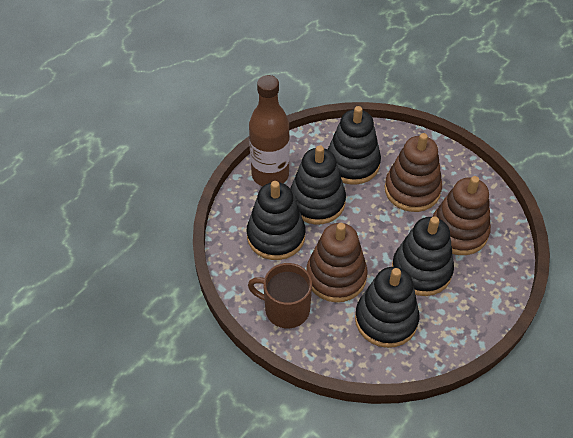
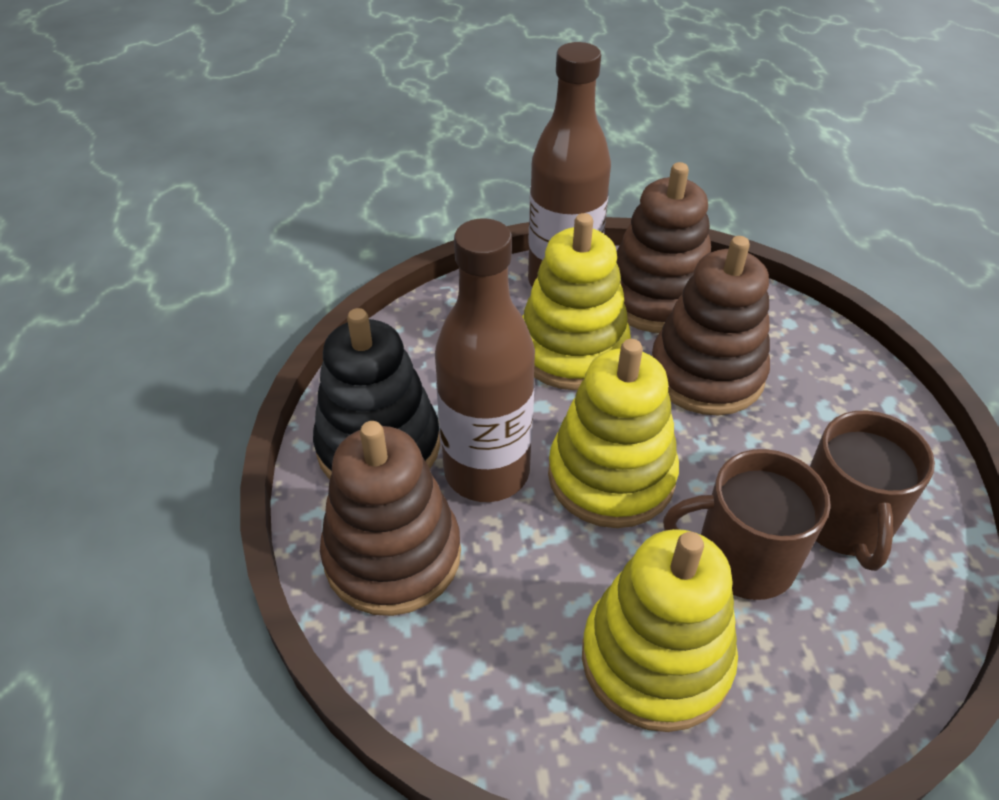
black stacking toy: [247,181,305,260] [290,145,346,224] [327,106,381,185] [355,267,419,348] [392,216,454,296] = 5 -> [313,308,440,479] = 1
brown bottle: [249,75,290,186] = 1 -> [435,218,535,502] [528,42,611,287] = 2
brown mug: [248,263,312,328] = 1 -> [663,449,831,600] [810,411,935,571] = 2
yellow stacking toy: none = 0 -> [522,213,631,390] [548,339,679,528] [582,529,738,732] = 3

